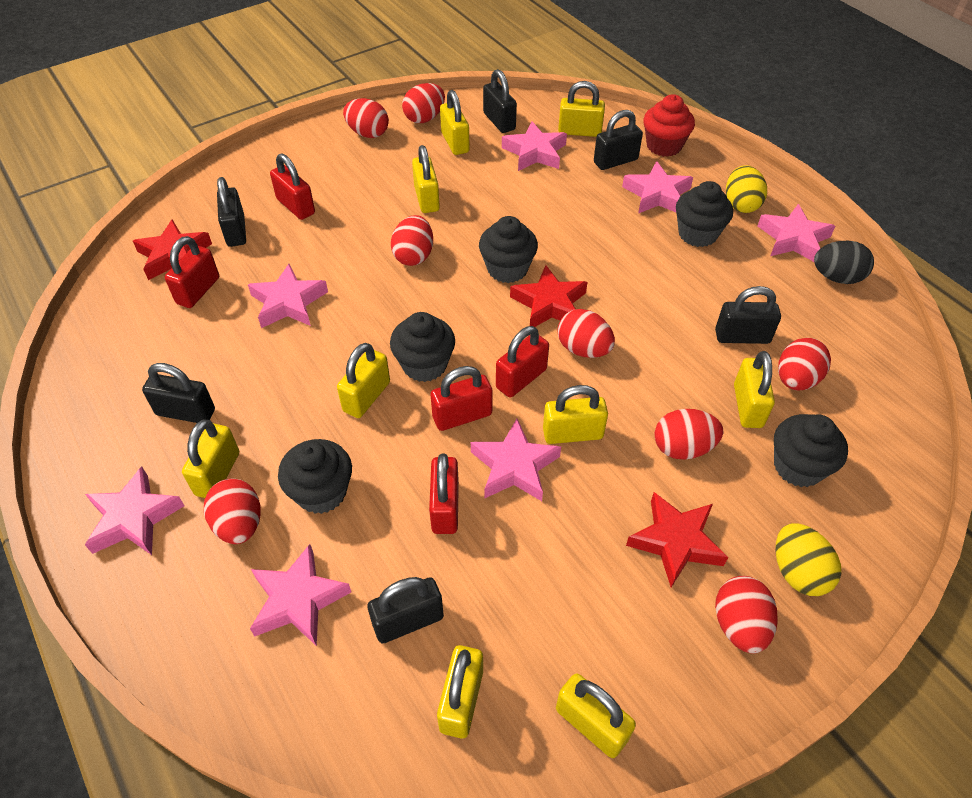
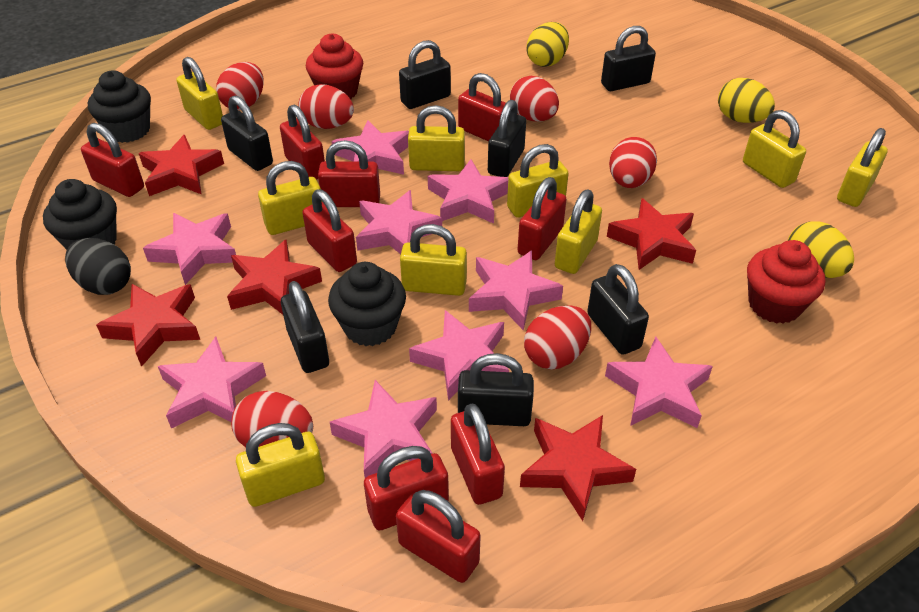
black cupcake: [278,439,352,514] [390,312,455,382] [479,216,538,283] [676,181,733,247] [774,414,848,487] = 5 -> [43,179,117,250] [88,70,151,143] [328,262,406,346] = 3
black padlock: [142,363,215,423] [217,177,246,247] [367,577,444,644] [483,69,517,133] [594,110,643,170] [715,286,781,344] = 6 -> [221,95,273,171] [281,281,329,373] [399,40,451,109] [458,353,534,426] [488,100,526,177] [587,264,649,355] [601,26,656,91] = 7
pink star: [85,466,184,555] [248,264,328,328] [250,544,351,646] [471,419,561,501] [502,121,567,171] [622,161,693,214] [758,204,835,262] = 7 -> [143,213,236,285] [158,337,266,429] [330,380,437,478] [331,120,409,175] [356,190,442,254] [409,310,509,401] [428,159,508,224] [469,251,563,331] [605,337,713,428] = 9
red cupcake: [643,94,695,157] = 1 -> [306,33,363,99] [747,240,825,324] = 2
red egg: [204,479,261,544] [343,98,389,138] [391,215,433,266] [402,83,445,123] [557,309,615,358] [655,409,723,460] [715,576,778,654] [778,338,831,391] = 8 -> [216,62,263,110] [231,391,313,448] [298,84,354,129] [510,76,559,122] [524,306,591,369] [609,137,657,188] = 6
red padlock: [165,236,219,308] [270,154,315,220] [429,454,459,534] [430,366,493,431] [496,326,549,398] = 5 -> [81,123,144,197] [280,105,325,180] [303,189,357,272] [318,140,380,207] [364,446,449,530] [396,490,481,583] [451,403,505,505] [458,73,506,141] [518,177,567,260] = 9
red star: [133,220,212,280] [510,265,588,327] [626,492,728,587] = 3 -> [96,284,200,367] [139,135,224,196] [227,240,322,315] [520,415,636,521] [607,198,696,270] = 5
yellow egg: [726,165,767,213] [775,523,841,596] = 2 -> [527,22,569,67] [718,78,775,123] [788,221,854,278] = 3

